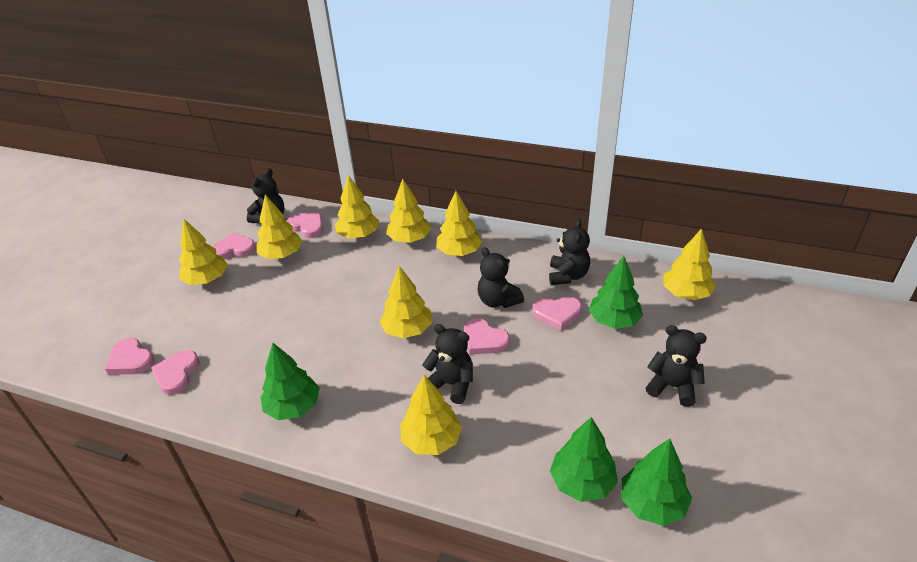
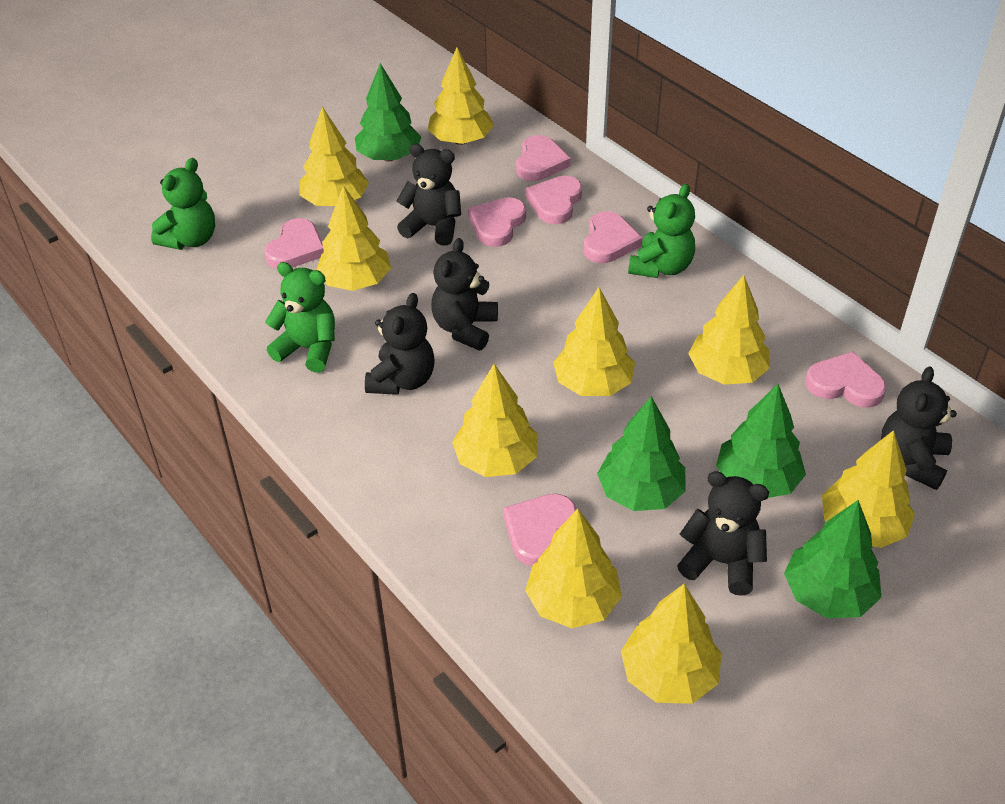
green teddy bear: none = 0 -> [151,158,215,250] [265,262,335,373] [628,184,695,278] = 3
pink heart: [105,338,155,375] [151,350,200,395] [212,232,256,259] [287,212,323,238] [464,318,510,355] [532,297,582,330] = 6 -> [264,218,324,269] [468,197,526,247] [503,494,577,566] [516,135,571,181] [525,176,582,224] [584,211,643,263] [805,351,886,408] = 7
yellow tree: [179,219,228,285] [257,195,302,259] [335,175,379,238] [380,266,432,338] [386,179,431,243] [400,375,462,455] [436,191,482,256] [663,228,716,300] = 8 -> [300,107,369,207] [316,185,391,291] [428,48,494,145] [452,364,538,477] [525,508,622,628] [553,287,635,396] [621,584,722,704] [688,275,770,385] [822,430,915,548] = 9

